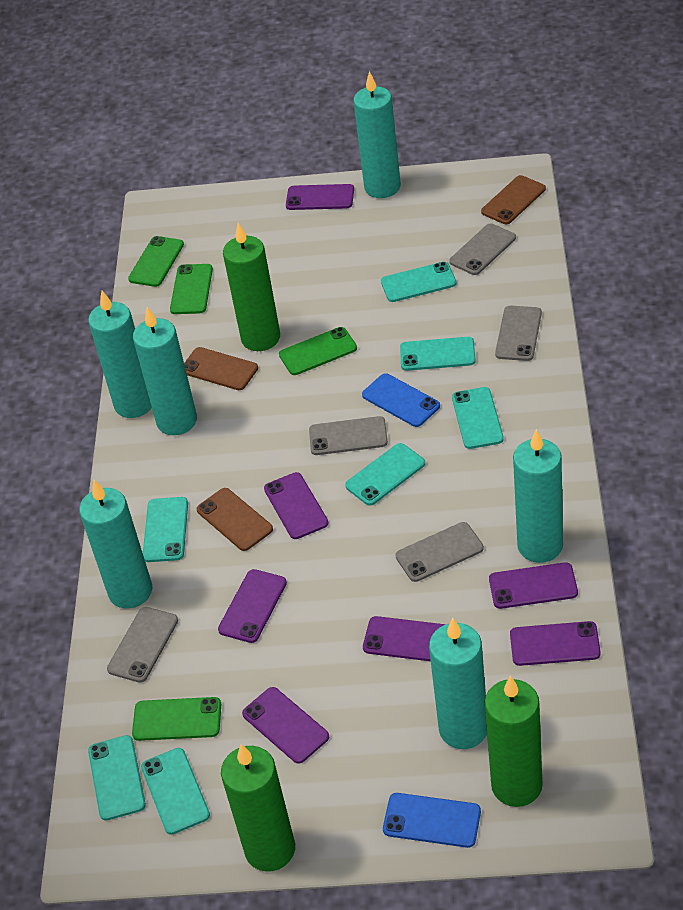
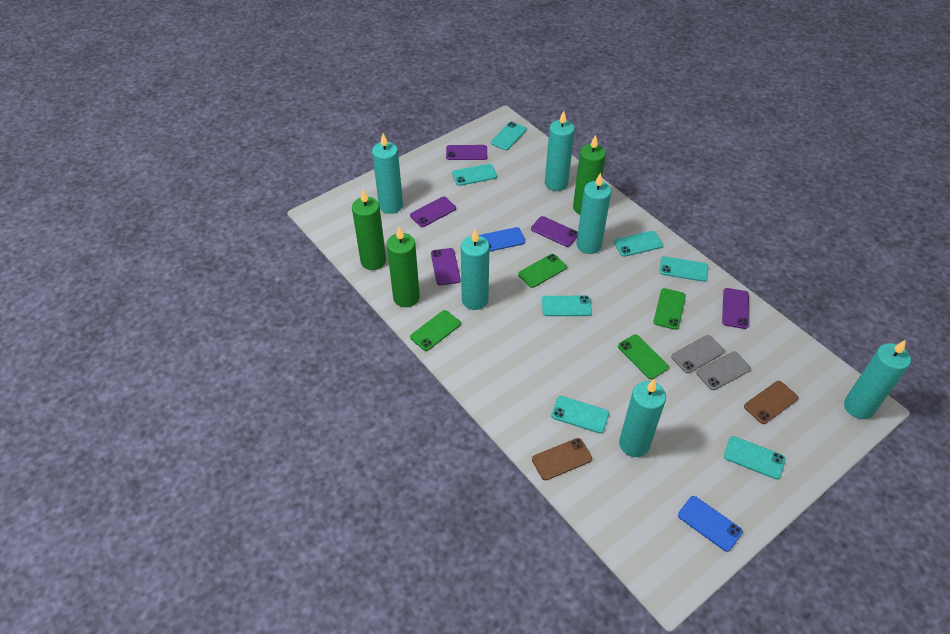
brown phone: [184,347,258,390] [197,488,273,551] [481,175,546,224] = 3 -> [532,438,592,480] [744,381,799,424] = 2
grey phone: [107,607,178,683] [309,416,388,455] [395,522,484,582] [449,223,516,275] [495,306,542,361] = 5 -> [671,335,725,374] [696,352,751,390] = 2
purple phone: [218,569,287,643] [242,687,329,764] [264,472,329,539] [286,184,354,210] [363,616,446,661] [489,562,578,609] [510,621,601,666] = 7 -> [410,197,456,227] [431,248,461,285] [446,145,487,160] [531,216,578,247] [722,288,749,329] = 5

